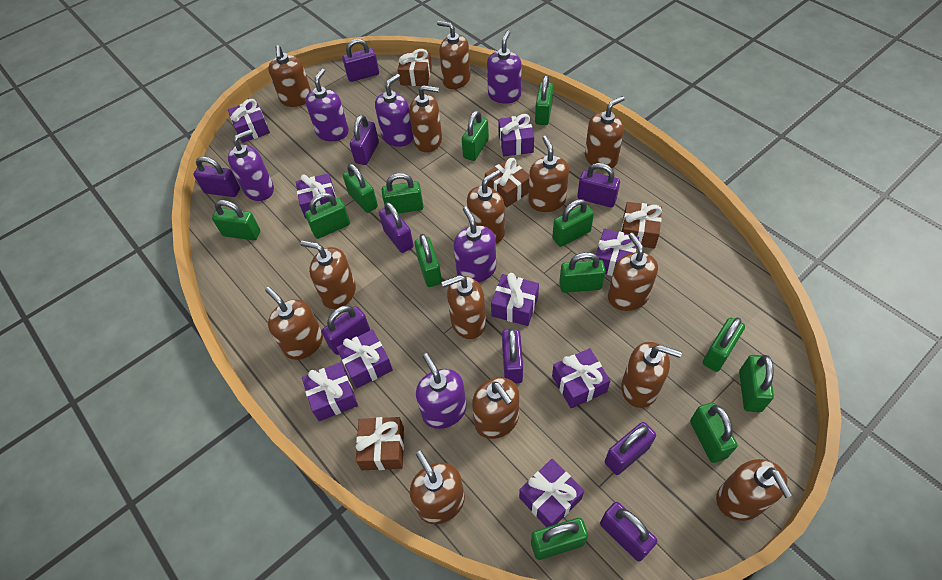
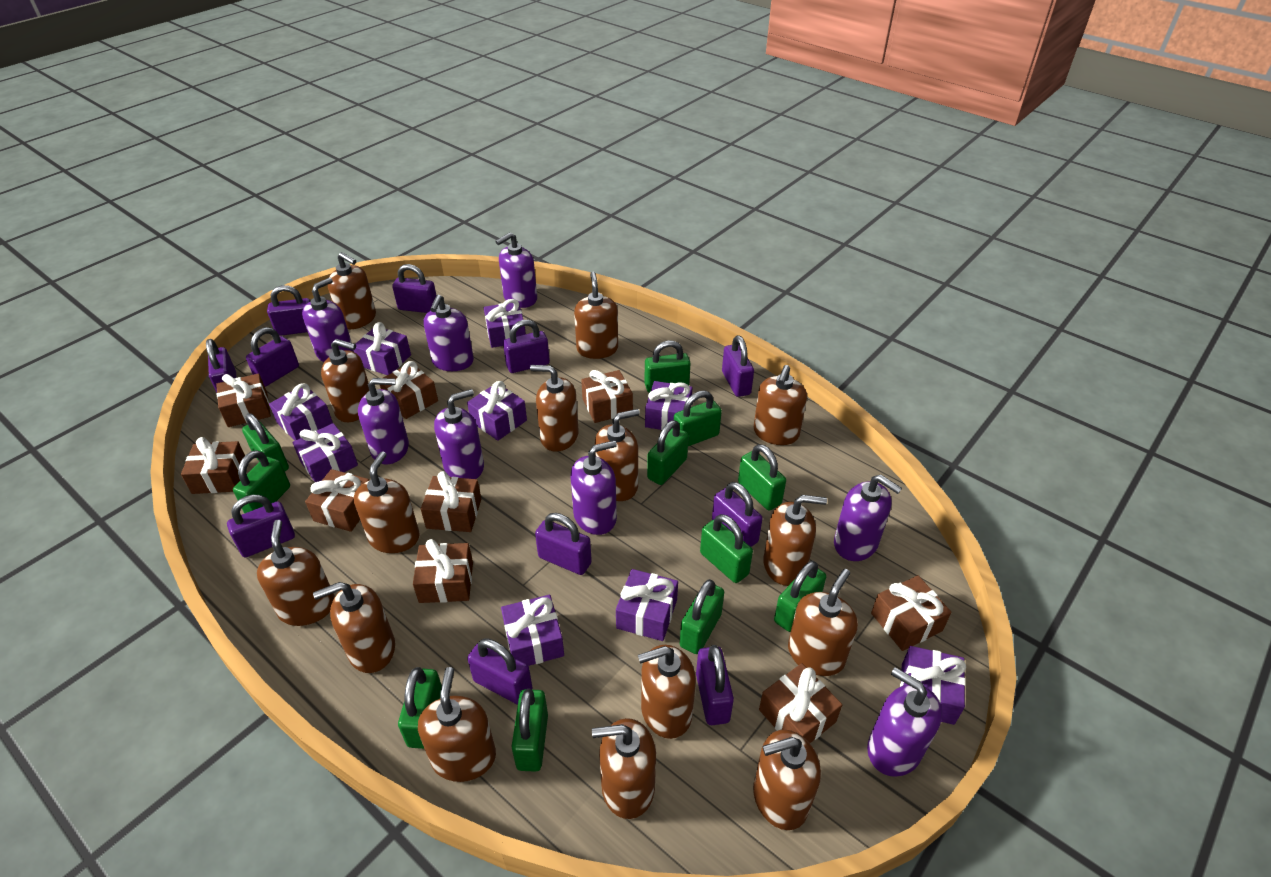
brown gift: [356,417,404,470] [397,49,432,86] [485,158,529,207] [621,202,662,249] = 4 -> [181,437,245,494] [216,373,271,427] [305,469,369,532] [380,361,438,419] [413,539,473,603] [421,471,481,532] [581,370,633,423] [759,663,842,743] [871,575,951,651] = 9
brown soap dispenser: [265,287,323,360] [268,45,311,107] [300,240,356,309] [409,85,442,152] [410,451,465,524] [437,21,471,89] [441,275,486,339] [467,170,505,243] [472,378,519,439] [528,136,569,212] [585,96,625,170] [608,233,658,311] [621,342,682,408] [716,459,793,521] = 14 -> [257,520,335,626] [313,582,395,673] [321,339,369,422] [328,252,376,329] [354,451,420,553] [418,667,496,782] [530,365,578,452] [574,272,618,359] [592,718,656,819] [595,409,640,501] [638,645,696,739] [753,729,821,830] [754,365,807,445] [763,495,827,586] [788,569,858,676] = 15
green padlock: [212,200,260,240] [305,193,350,239] [343,164,378,213] [382,173,424,214] [414,234,442,287] [462,110,489,161] [531,518,588,560] [535,75,553,125] [552,199,594,247] [559,252,606,293] [690,402,737,463] [703,317,745,372] [739,355,774,412] = 13 -> [233,450,290,513] [242,413,289,471] [398,667,442,749] [511,689,548,772] [645,341,691,393] [647,420,689,485] [674,391,722,446] [680,579,724,654] [700,514,753,583] [738,444,786,511] [774,561,826,632] = 11
purple padlock: [193,156,240,197] [322,305,370,355] [342,39,379,82] [350,115,379,165] [379,202,414,253] [502,328,523,384] [577,163,620,208] [600,502,657,561] [605,422,656,475] = 9 -> [206,339,237,393] [227,495,295,557] [246,327,299,387] [267,285,310,336] [392,264,436,313] [467,638,533,705] [503,320,550,373] [535,513,592,575] [696,645,734,725] [712,482,763,547] [722,335,754,397] = 11
purple soap dispenser: [228,129,274,201] [305,68,349,141] [375,74,413,147] [416,353,467,429] [454,206,496,282] [487,30,522,104] = 6 -> [302,278,354,362] [358,378,409,464] [424,295,474,371] [434,389,484,479] [495,232,537,308] [570,440,617,535] [834,475,902,561] [867,667,942,777] = 8

